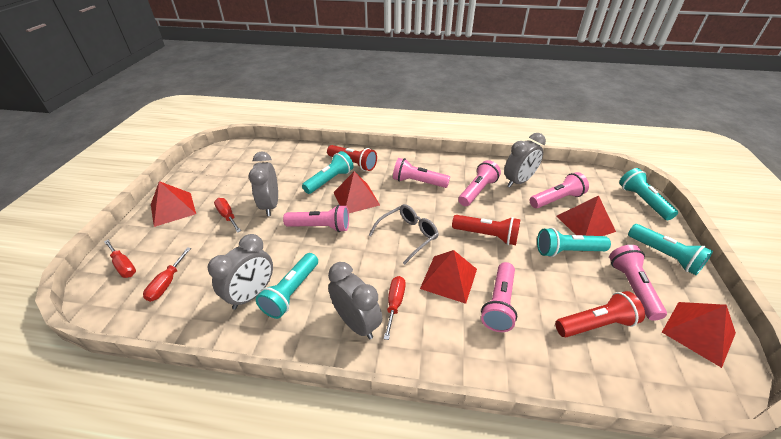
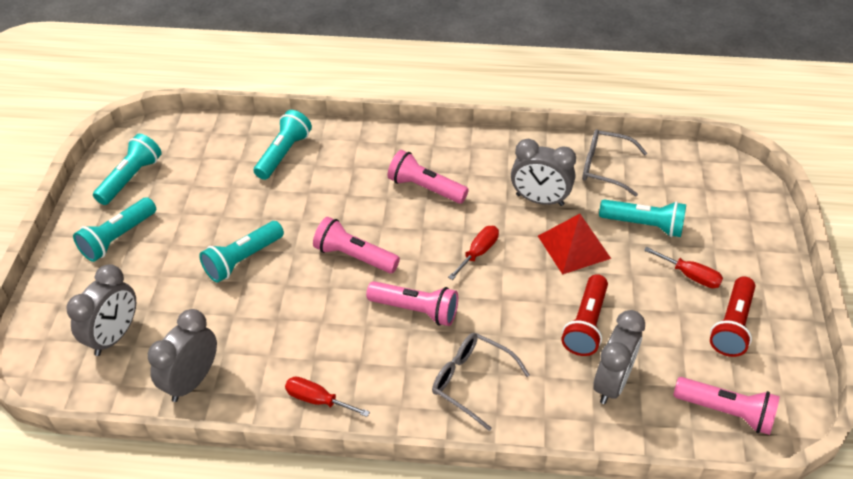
grey glasses: [369,204,439,265] = 1 -> [432,333,530,431] [582,129,647,196] = 2
pink flashlight: [283,205,349,232] [393,158,450,188] [458,160,501,206] [481,262,517,332] [530,172,589,208] [609,245,667,321] = 6 -> [313,217,400,273] [366,281,458,326] [388,150,469,204] [673,377,780,435] = 4
red flashlight: [327,145,377,171] [452,215,520,245] [555,291,645,337] = 3 -> [561,274,608,356] [710,276,755,357] = 2
red pyramid: [151,181,196,227] [333,171,380,213] [420,250,477,304] [557,195,616,236] [662,302,736,368] = 5 -> [538,214,611,275] = 1
red screwdriver: [104,240,136,278] [143,247,191,302] [214,198,241,233] [384,276,406,340] = 4 -> [285,376,370,417] [448,226,499,280] [644,247,723,288] = 3

